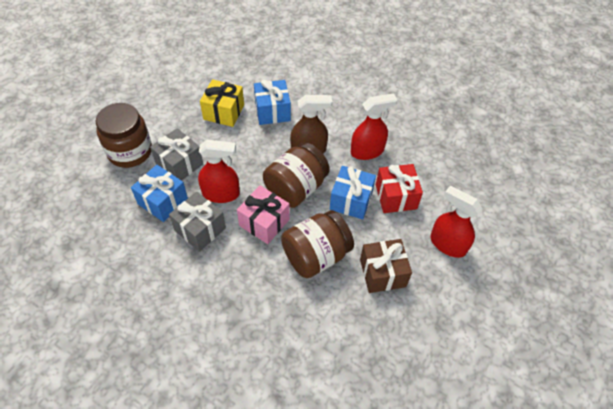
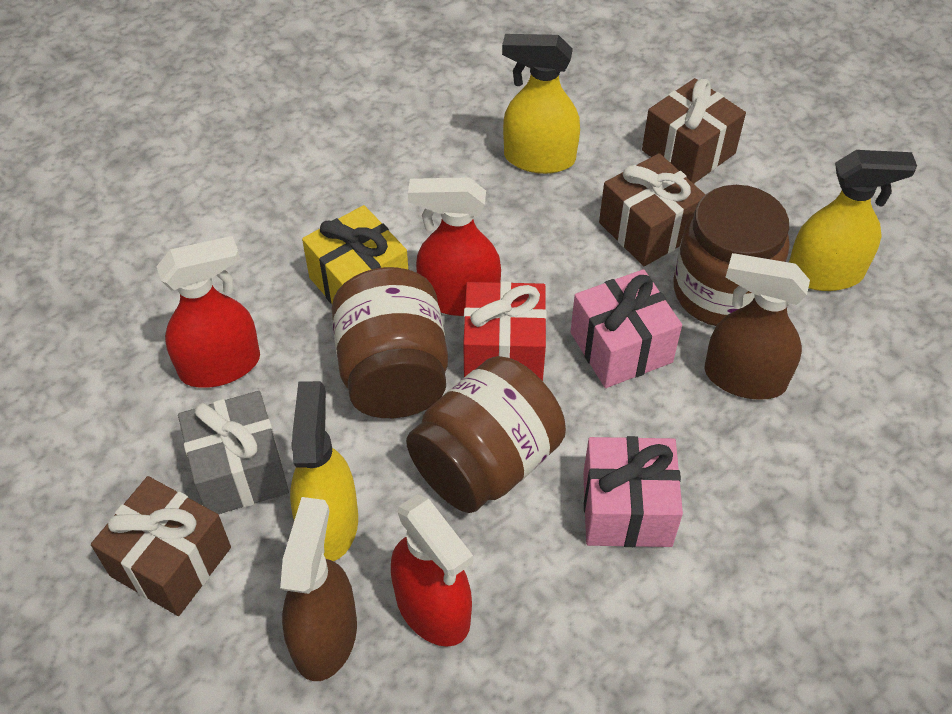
blue gift: [131,165,188,222] [254,79,291,125] [330,166,376,220] = 3 -> none = 0
brown gift: [360,239,412,293] = 1 -> [91,476,231,616] [599,153,705,266] [642,78,746,184] = 3
brown spray bottle: [290,95,332,154] = 1 -> [280,497,357,681] [705,253,810,400] = 2
grey gift: [150,128,203,181] [169,192,226,252] = 2 -> [178,391,289,514] = 1
pink gift: [237,185,290,244] = 1 -> [571,269,682,388] [583,436,683,547] = 2
yellow spray bottle: none = 0 -> [290,381,358,561] [502,34,580,174] [789,150,917,291] = 3

